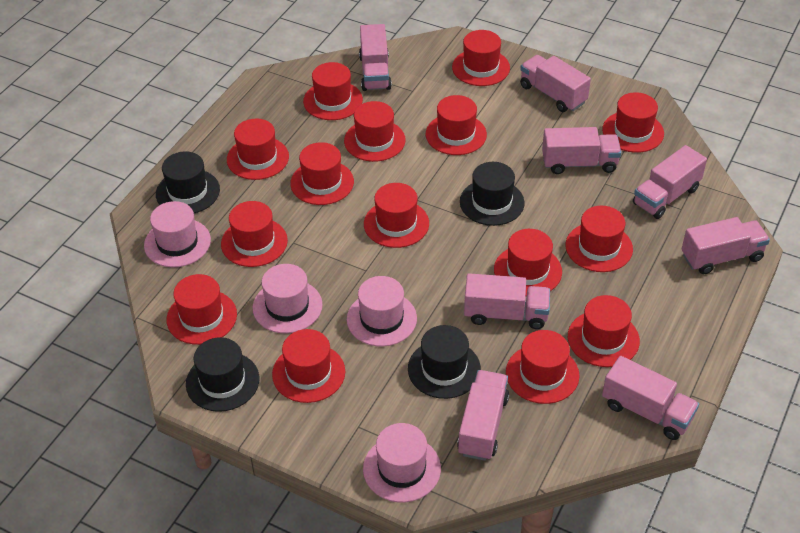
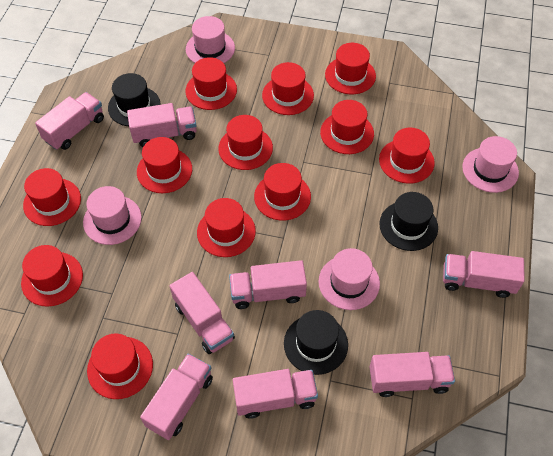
black hat: [156,151,220,213] [186,337,260,412] [408,325,481,399] [460,162,525,226] = 4 -> [108,73,161,126] [284,310,348,375] [379,192,438,251] = 3
red hat: [166,274,237,345] [221,201,288,267] [227,119,289,180] [272,329,345,403] [290,142,354,205] [303,62,363,120] [344,101,406,162] [364,183,429,248] [426,95,487,155] [452,30,510,86] [494,229,562,296] [506,330,580,404] [566,206,633,272] [568,295,640,367] [602,92,664,153] = 15 -> [21,245,83,307] [23,168,81,226] [87,333,153,399] [137,137,192,193] [185,57,237,110] [197,198,256,257] [218,115,273,170] [254,163,311,221] [262,62,314,115] [320,100,374,154] [325,43,376,94] [379,128,435,184] = 12

